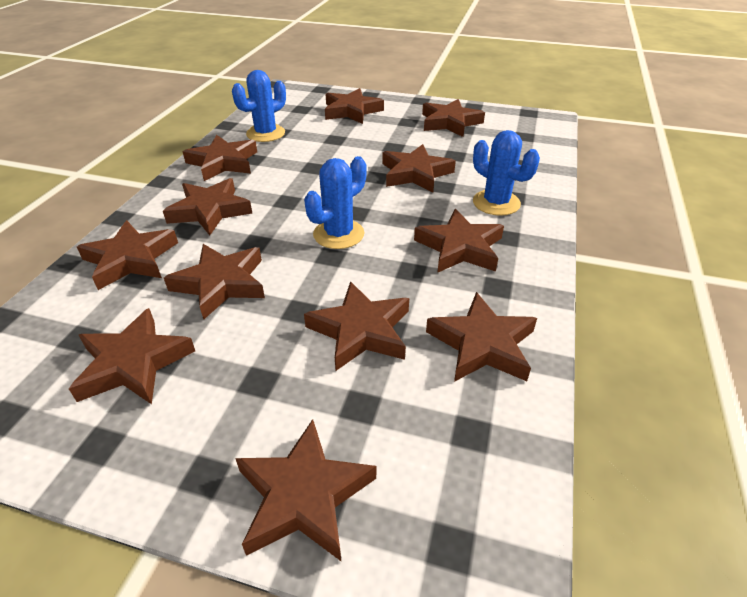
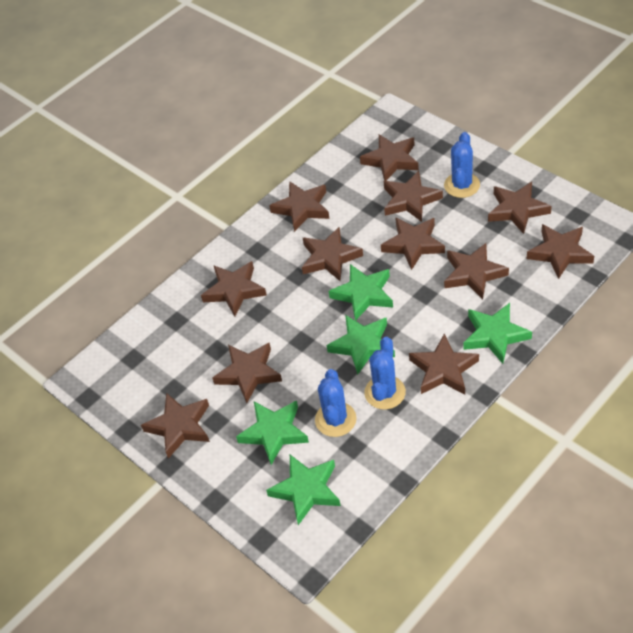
green star: none = 0 -> [236,401,309,465] [266,455,341,525] [326,315,395,375] [329,264,393,321] [463,303,532,364] = 5

